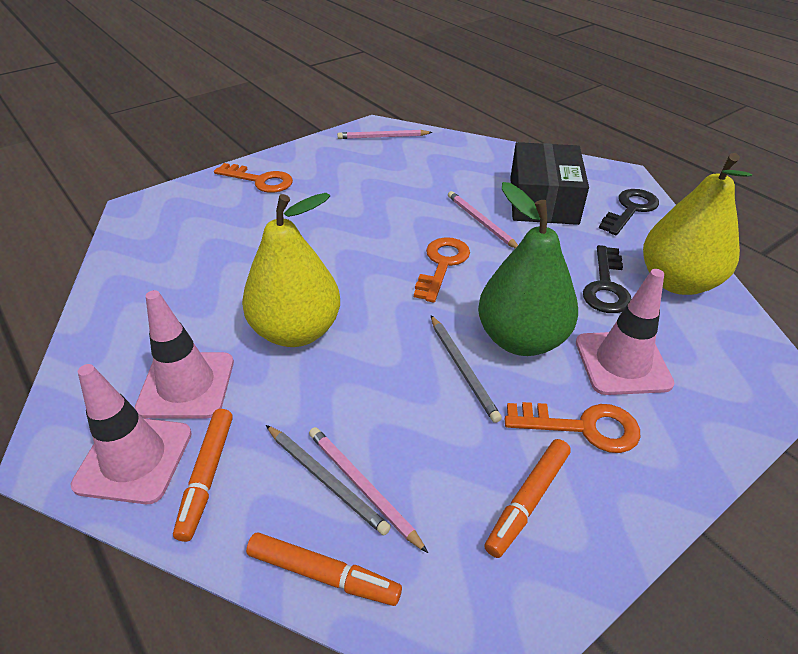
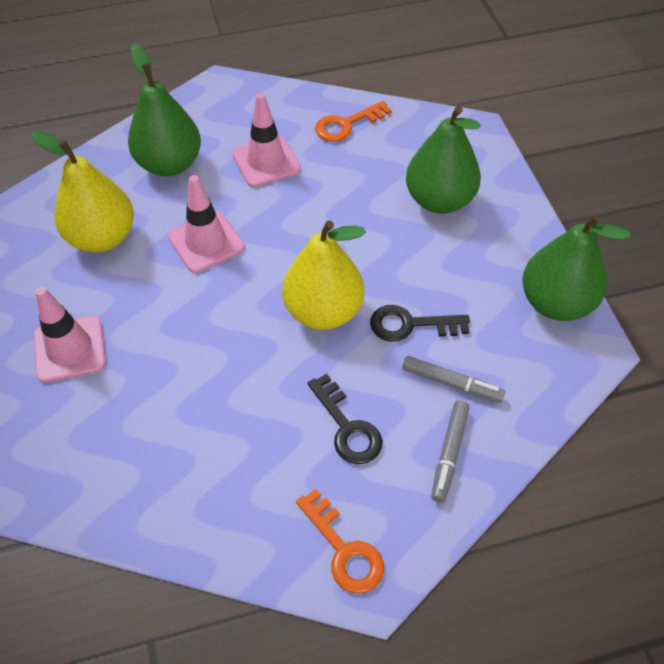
black box: [510,142,589,225] = 1 -> none = 0
green pear: [478,182,578,356] = 1 -> [128,44,201,176] [406,106,481,214] [522,214,630,321] = 3
grey marker: none = 0 -> [402,356,505,402] [431,401,469,503] = 2
grey pencil: [266,425,391,535] [431,315,502,423] = 2 -> none = 0
orange key: [214,163,293,193] [414,237,470,303] [505,402,640,453] = 3 -> [296,489,384,594] [315,101,392,142] = 2
orange marker: [173,409,233,542] [246,532,402,606] [484,439,571,558] = 3 -> none = 0
pink pencil: [309,427,428,553] [337,130,433,139] [448,191,518,248] = 3 -> none = 0

